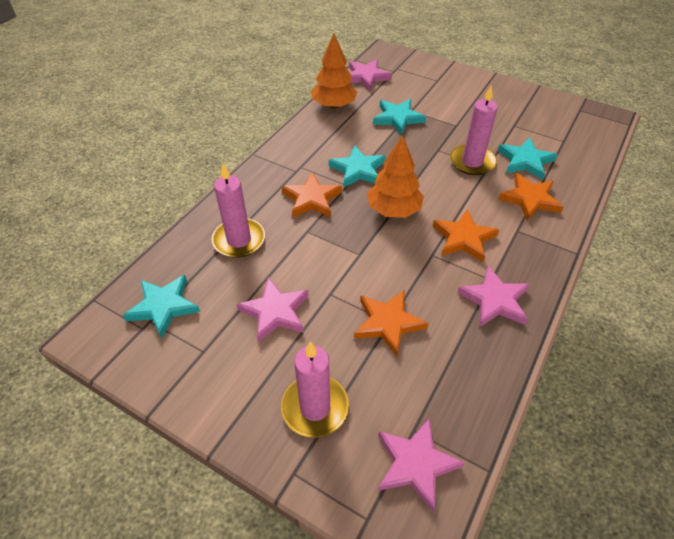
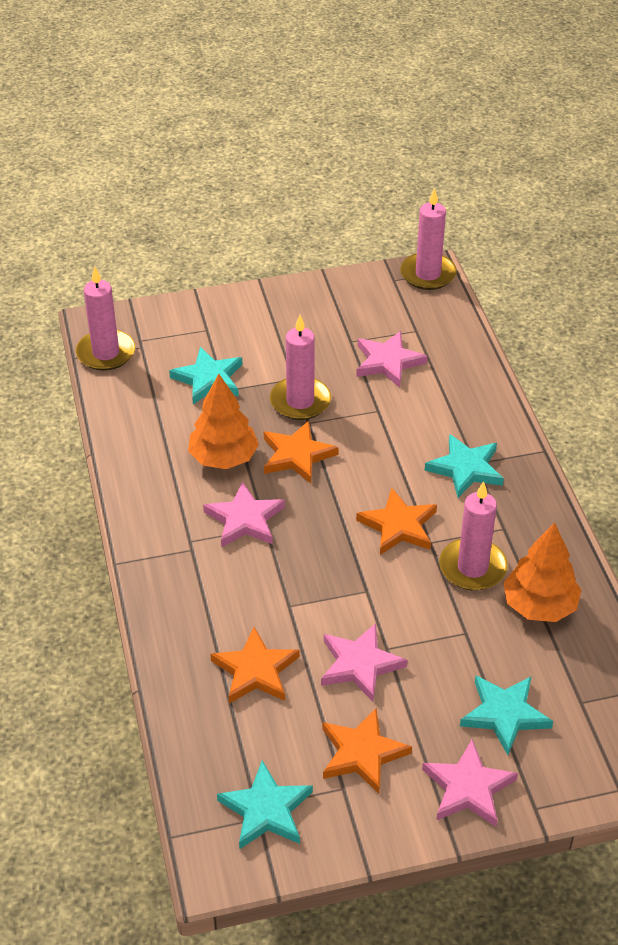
pink candle: [212,164,265,258] [281,341,349,438] [450,84,498,175] = 3 -> [76,266,135,371] [270,315,331,420] [400,188,457,290] [439,481,508,591] = 4

